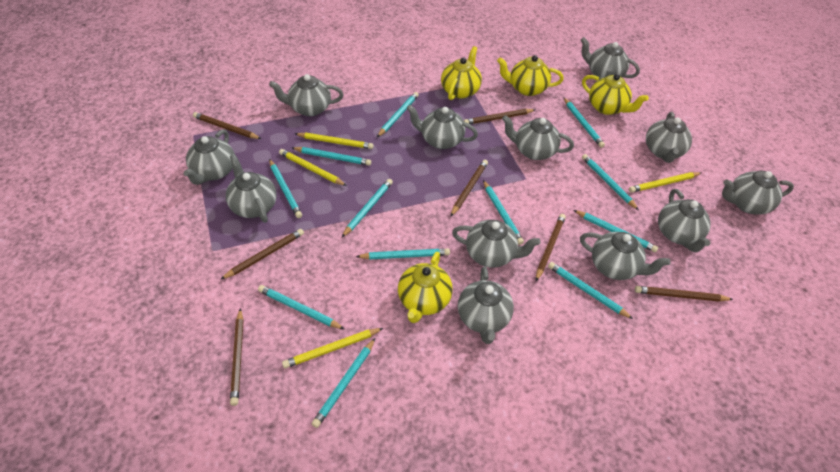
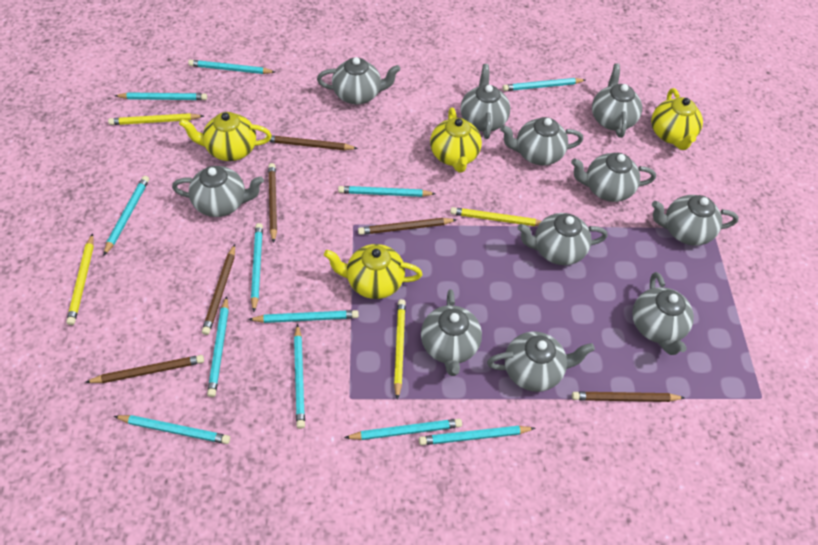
brown pencil: [193,112,261,139] [220,229,304,280] [230,308,244,406] [450,160,488,217] [464,109,535,124] [536,214,566,281] [635,286,733,302] = 7 -> [85,355,204,383] [202,244,235,335] [264,135,358,150] [268,163,277,243] [358,218,457,235] [572,392,685,402] = 6
grey teapot: [183,129,235,185] [226,154,277,223] [269,74,344,116] [406,105,478,149] [452,220,541,268] [458,266,514,344] [502,115,574,160] [580,232,671,280] [581,37,640,80] [646,112,692,163] [658,189,711,252] [722,171,794,215] = 12 -> [172,166,264,217] [317,57,401,105] [421,289,482,376] [460,64,510,139] [487,331,595,392] [500,117,583,165] [518,213,608,265] [571,153,656,202] [592,63,642,138] [632,272,694,355] [652,195,739,246] = 11

